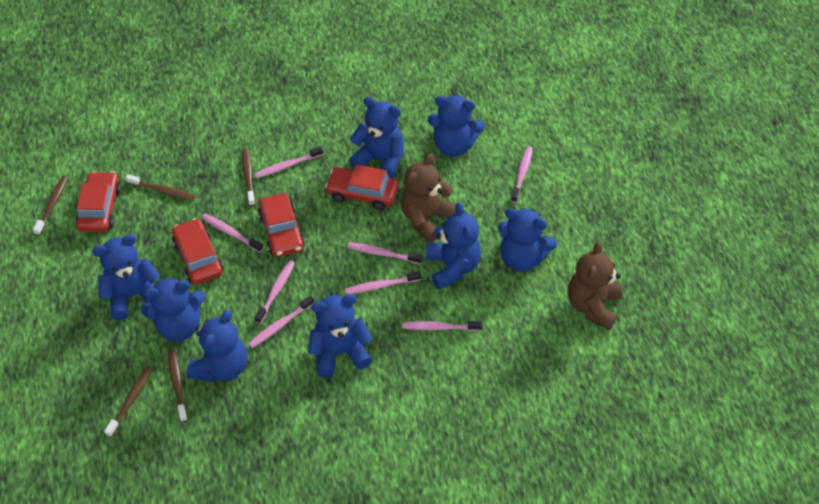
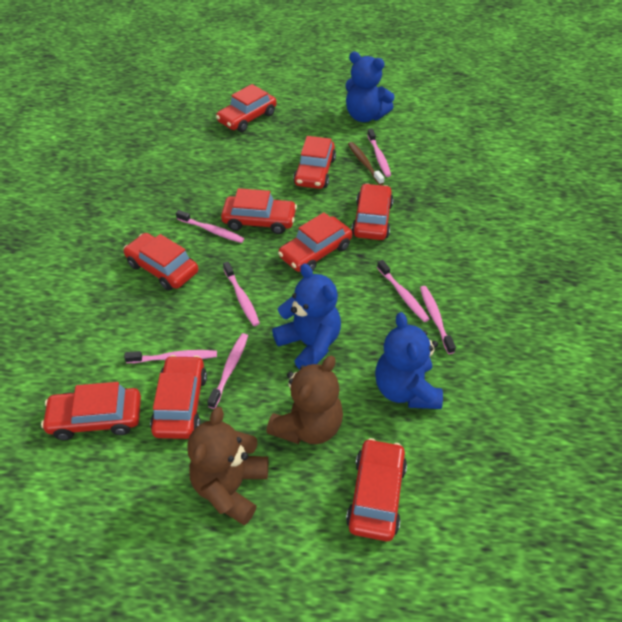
blue teddy bear: [92,234,161,320] [141,276,205,341] [186,310,247,382] [308,294,373,377] [349,97,404,178] [426,202,481,290] [428,95,485,157] [498,208,557,271] = 8 -> [272,263,341,370] [346,52,395,122] [375,312,443,409] = 3
brown toothbrush: [33,176,68,236] [104,366,153,438] [125,174,195,201] [168,350,188,422] [242,148,255,206] = 5 -> [348,142,384,185] = 1
pink toothbrush: [202,214,263,252] [248,295,314,348] [254,261,295,324] [255,146,323,178] [345,271,422,294] [348,242,422,264] [402,321,482,331] [511,146,533,203] = 8 -> [124,350,217,363] [176,210,244,243] [207,333,248,409] [223,262,260,326] [367,129,391,177] [377,260,429,322] [420,286,456,354] = 7
red car: [76,171,121,232] [172,218,224,285] [258,193,305,257] [325,164,399,210] = 4 -> [41,382,141,440] [124,233,198,290] [150,355,207,439] [216,84,277,132] [221,188,297,234] [278,212,352,272] [293,136,336,189] [346,438,407,541] [352,183,393,240] = 9

